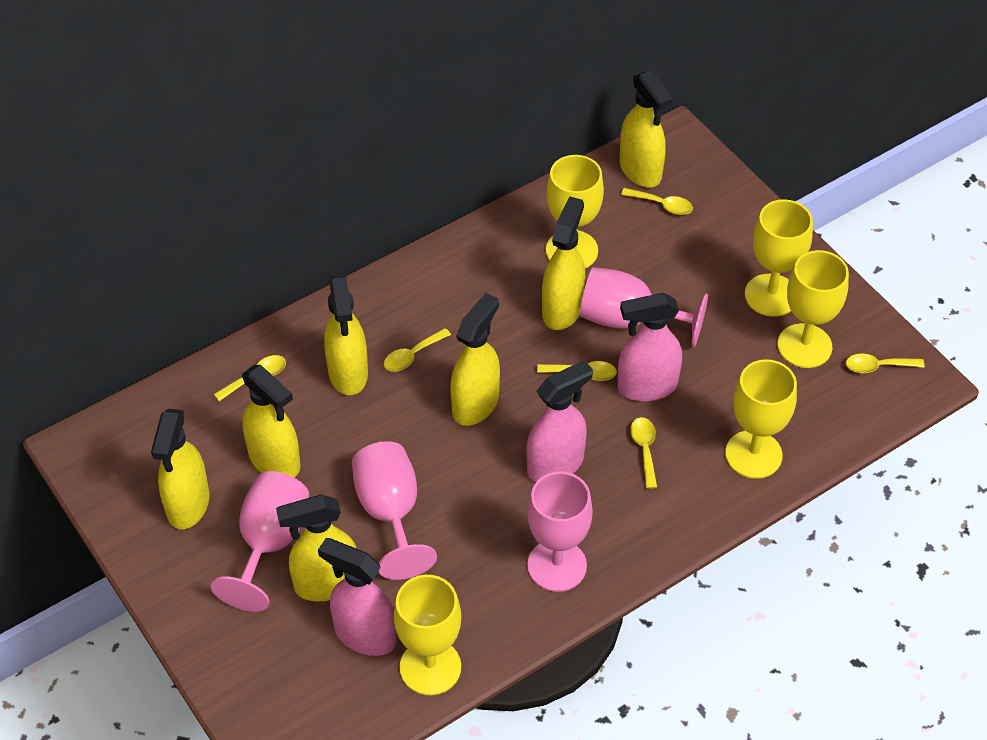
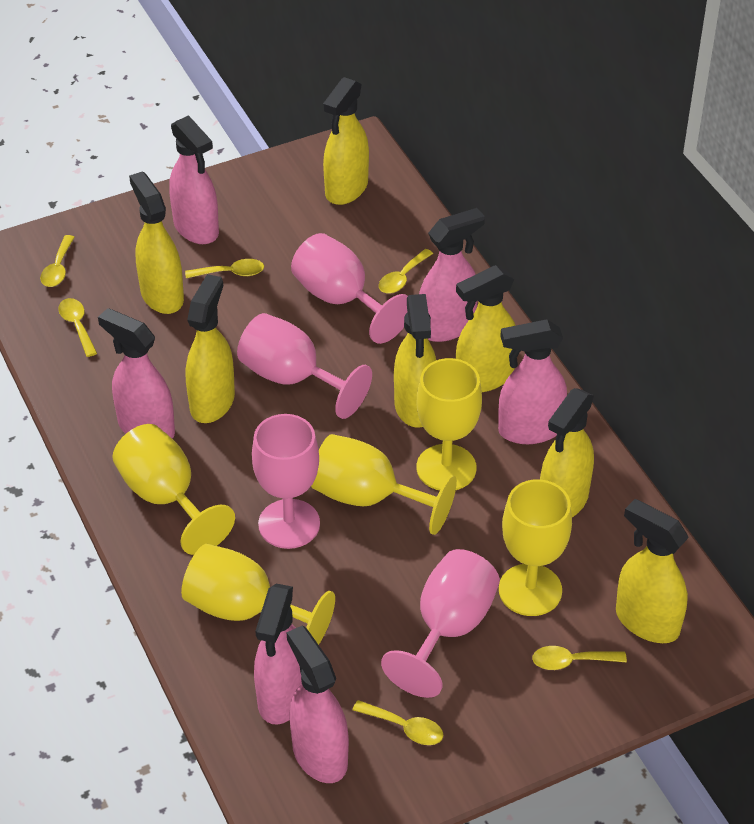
pink spray bottle: [318,538,397,656] [526,360,593,482] [617,293,682,401] = 3 -> [98,308,175,439] [169,115,219,244] [254,584,302,724] [287,626,349,783] [419,208,485,342] [498,320,567,444] = 6

